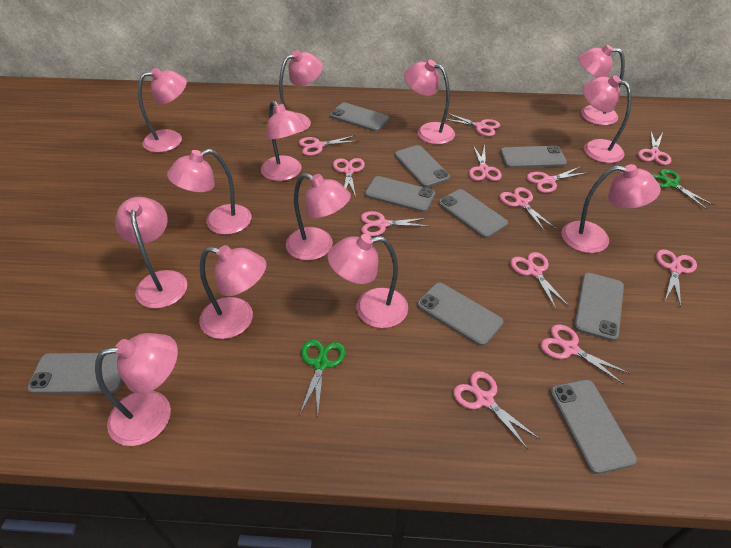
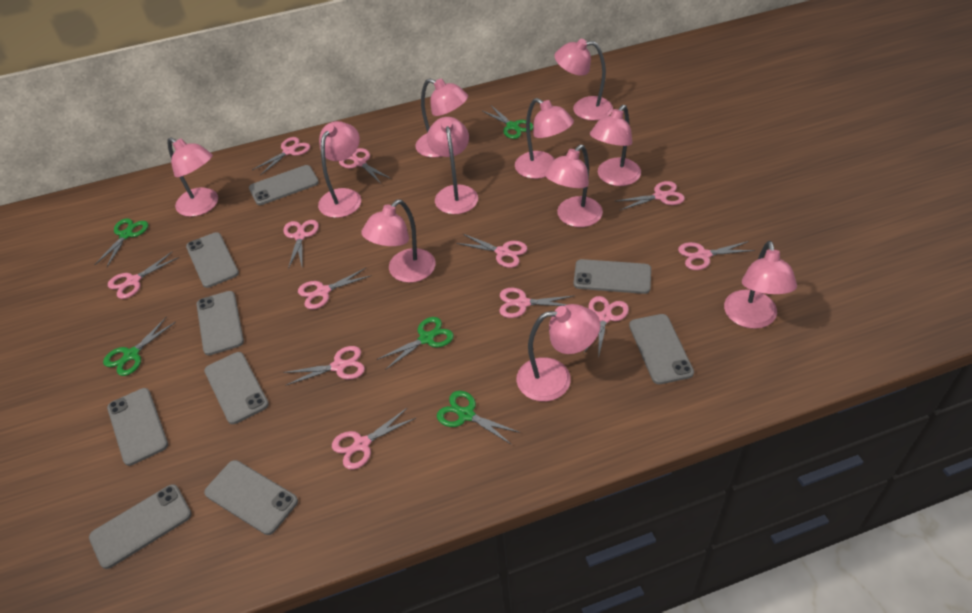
green scissors: [300,340,346,415] [652,169,714,209] = 2 -> [95,218,148,267] [103,317,176,376] [377,317,454,370] [437,391,521,445] [483,106,534,139] = 5
pink lamp: [95,333,178,446] [115,197,187,309] [138,68,187,152] [167,149,251,235] [199,245,267,339] [261,100,307,181] [279,50,323,134] [286,173,351,260] [327,234,408,328] [404,60,455,144] [561,164,660,253] [578,45,625,125] [583,75,632,163] = 13 -> [167,137,218,217] [318,121,361,218] [361,199,436,283] [415,79,468,158] [427,117,478,214] [515,98,574,179] [517,304,600,401] [545,145,603,227] [554,39,613,121] [590,105,641,186] [724,241,797,329] = 11

